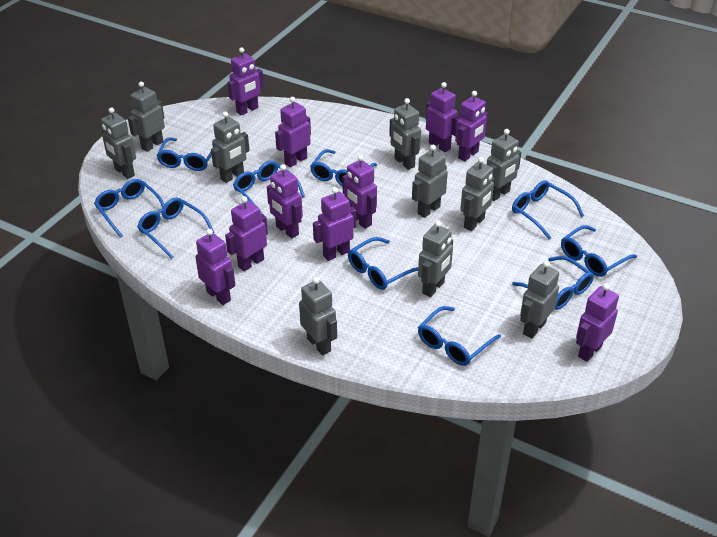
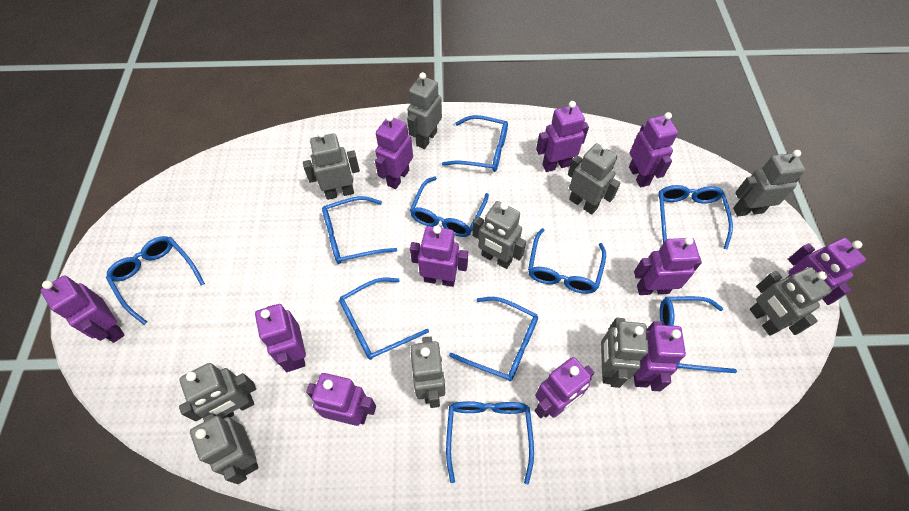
purple robot: [195,229,235,305] [225,196,268,271] [228,48,264,115] [267,164,303,238] [275,97,311,167] [313,187,356,261] [342,155,377,229] [426,82,460,152] [455,91,488,161] [576,283,619,362] = 10 -> [41,275,125,343] [255,304,306,372] [306,373,376,426] [375,114,413,189] [410,226,468,287] [535,357,594,418] [536,101,589,172] [629,112,678,187] [634,237,702,295] [634,321,686,391] [786,238,866,305] = 11

